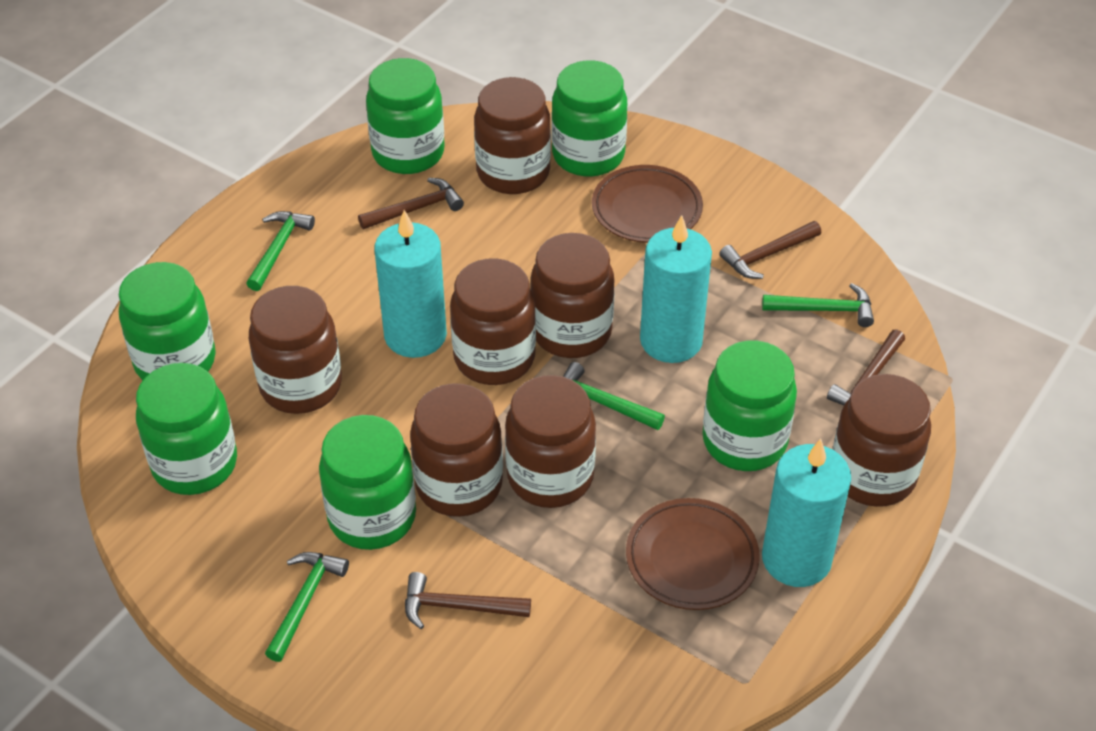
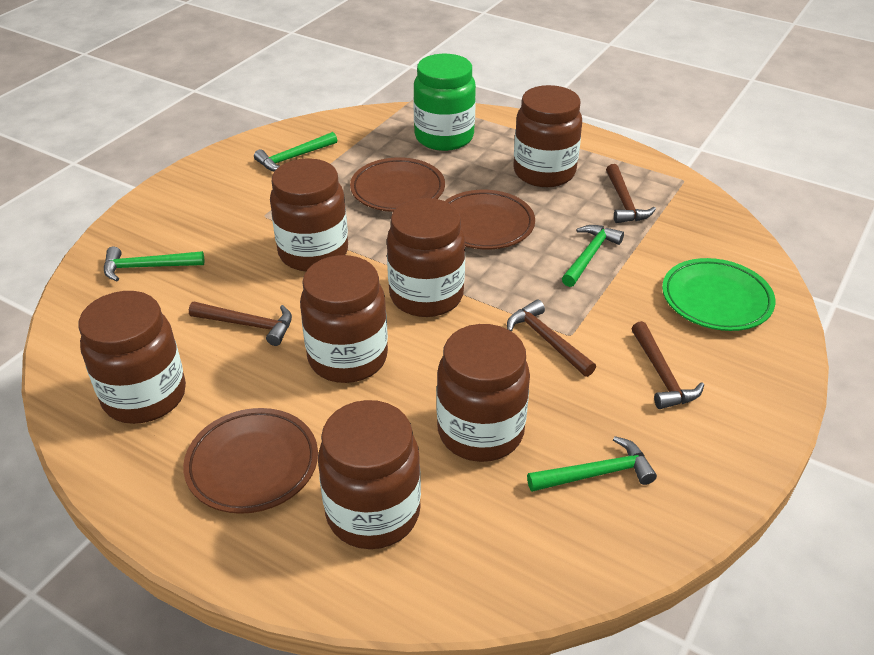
brown plate: [592,165,703,243] [626,498,760,610] = 2 -> [183,408,318,514] [350,157,445,212] [445,190,535,249] = 3
green jar: [119,262,216,380] [136,363,237,495] [319,415,416,550] [366,58,444,174] [551,60,627,177] [702,340,797,471] = 6 -> [413,54,476,151] = 1
green plate: none = 0 -> [662,258,775,331] = 1
turquoise candle: [374,210,447,358] [640,215,712,363] [762,439,851,587] = 3 -> none = 0

